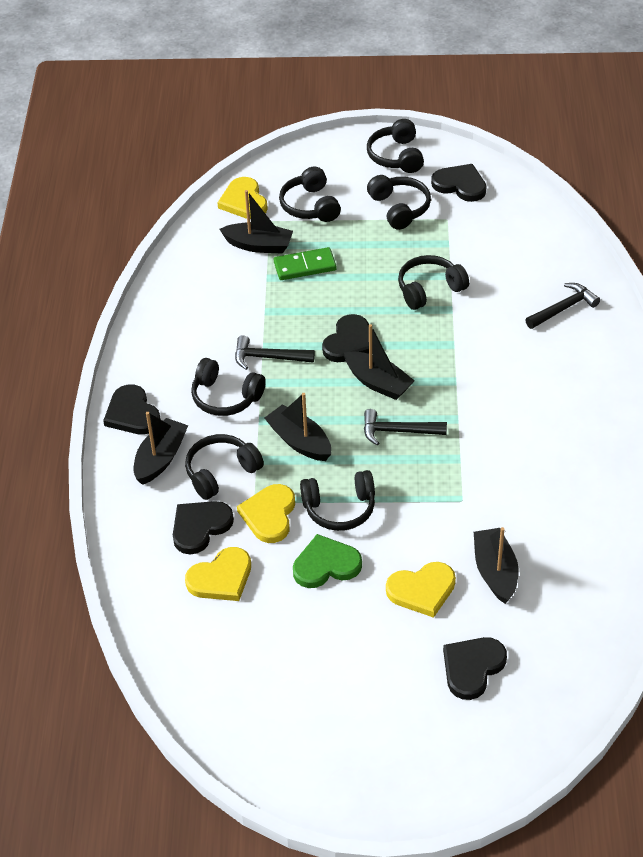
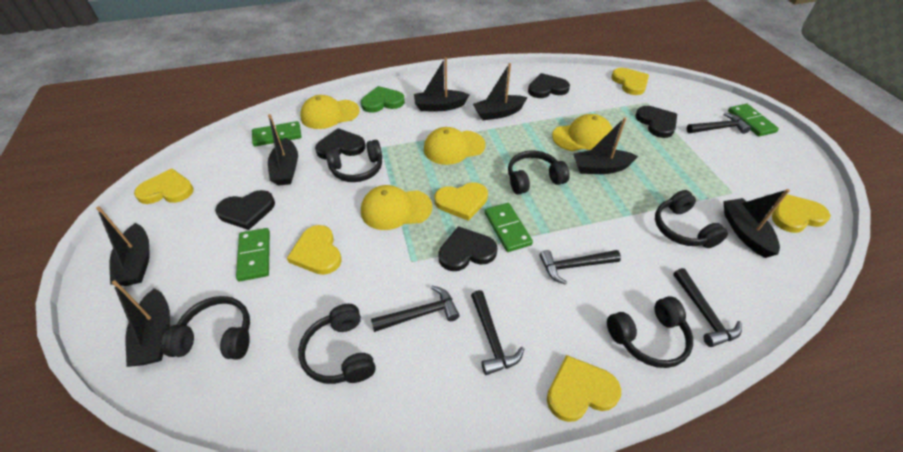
black boat: [134,412,188,485] [219,190,293,254] [265,393,331,461] [344,324,415,400] [474,527,519,604] = 5 -> [96,206,150,286] [112,280,170,367] [268,114,298,186] [414,57,469,111] [473,63,528,121] [573,117,638,174] [723,189,790,258] = 7
black hammer: [235,335,315,370] [364,409,447,446] [525,283,600,329] = 3 -> [371,286,460,332] [471,290,524,375] [539,250,621,285] [673,268,742,347] [686,113,751,134] = 5
black headphones: [185,434,264,500] [191,358,266,416] [279,166,341,222] [300,470,375,531] [367,119,424,173] [367,175,431,230] [398,255,469,310] = 7 -> [161,296,250,360] [298,304,376,384] [325,140,382,182] [508,150,570,195] [607,296,693,368] [655,190,728,248] = 6
green domino: [274,247,337,280] = 1 -> [236,228,270,281] [252,121,301,146] [485,203,533,252] [728,104,779,137] = 4
yellow cap: none = 0 -> [300,95,360,129] [361,185,432,230] [424,127,486,165] [552,114,612,151] = 4
yellow heart: [185,547,251,601] [217,177,268,219] [237,484,295,543] [386,562,456,618] = 4 -> [134,169,194,204] [287,225,342,275] [435,182,488,221] [547,355,621,422] [611,68,649,95] [772,194,831,233] = 6

